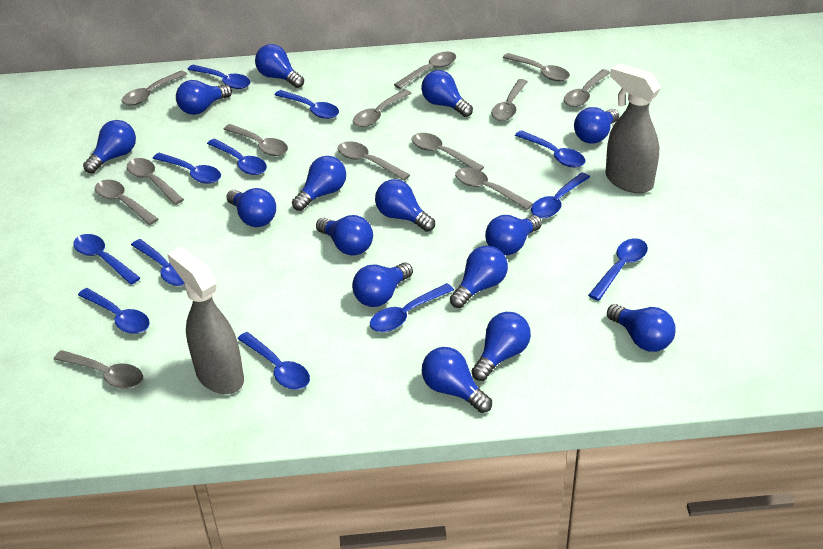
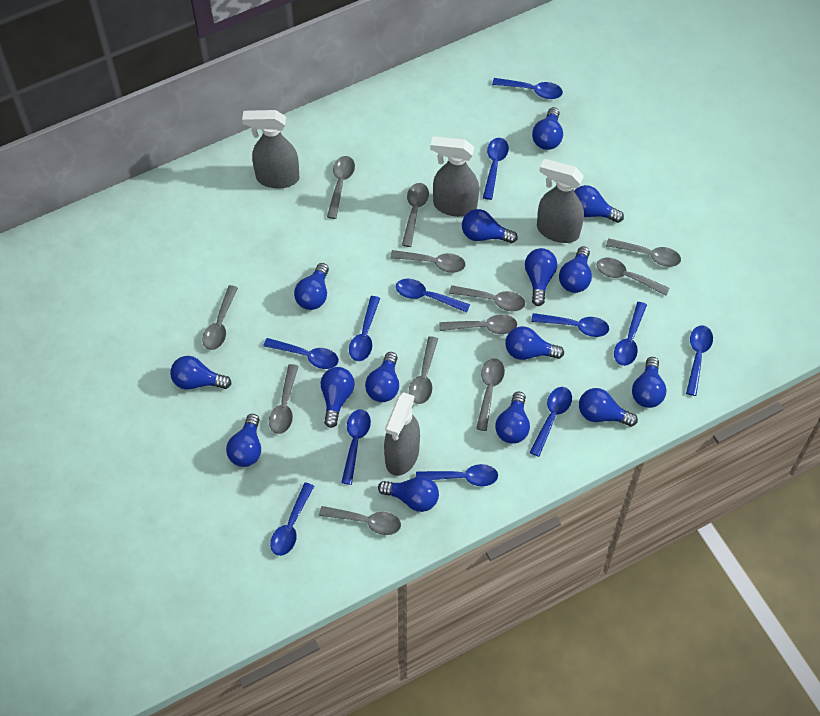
grey spoon: [54,350,143,389] [95,180,158,225] [122,70,187,106] [127,158,184,205] [223,124,288,156] [338,141,410,181] [353,89,411,127] [394,52,456,89] [412,133,484,171] [455,168,533,210] [491,79,528,121] [503,53,570,81] [564,69,611,107] = 13 -> [202,285,238,350] [269,364,298,434] [319,506,401,535] [327,156,355,219] [390,250,466,273] [402,183,429,247] [409,336,438,404] [439,314,517,334] [449,285,525,311] [476,359,505,431] [597,257,670,296] [606,238,681,267] = 12
grey spray bottle: [167,247,244,394] [605,63,661,193] = 2 -> [242,110,299,189] [384,392,420,476] [430,136,479,217] [537,159,584,243] = 4

